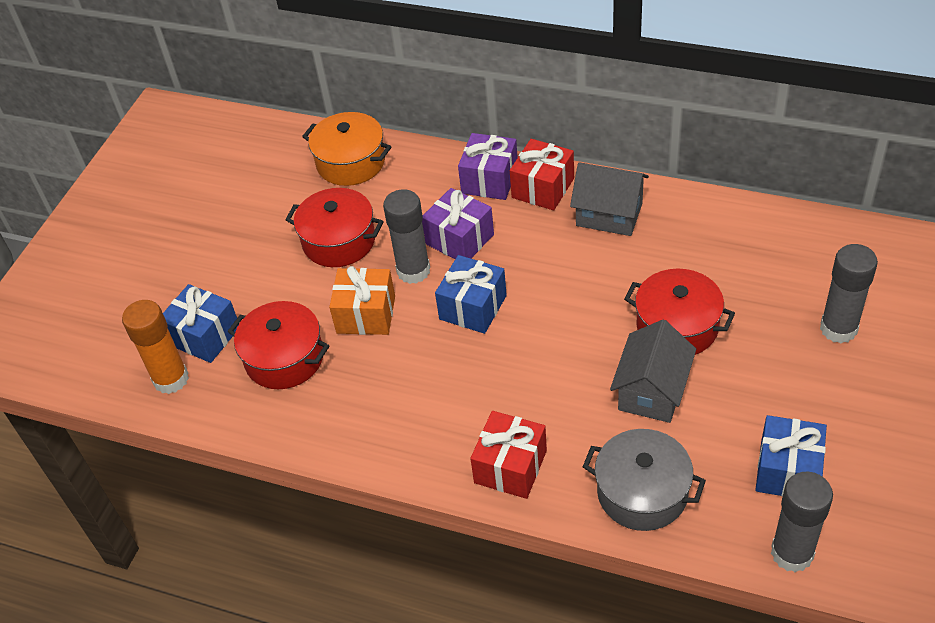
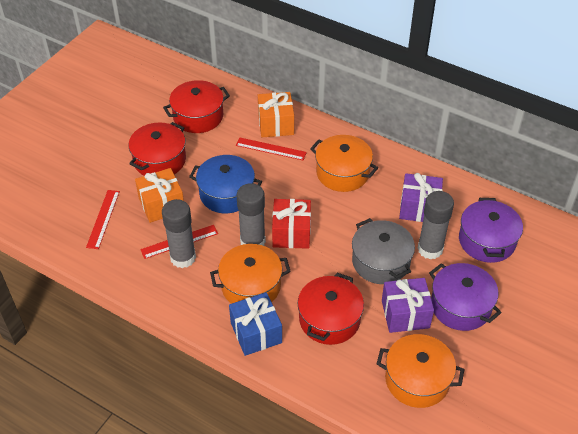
blue gift: [163,284,239,363] [435,255,507,334] [755,415,827,497] = 3 -> [229,292,282,356] = 1
blue pot: none = 0 -> [189,155,262,213] = 1
grey house: [570,162,649,236] [610,320,696,423] = 2 -> none = 0
orange gift: [329,266,395,335] = 1 -> [135,168,184,223] [258,92,294,137] = 2
orange glue stick: [122,300,189,394] = 1 -> none = 0
orange pot: [302,112,391,186] = 1 -> [210,244,291,304] [310,135,378,192] [377,334,465,408] = 3
purple pot: none = 0 -> [429,263,502,331] [459,198,523,263] = 2
red gift: [470,411,547,499] [510,139,574,210] = 2 -> [272,199,311,249] = 1
red ruler: none = 0 -> [86,190,120,249] [140,225,218,259] [236,137,307,160] = 3

